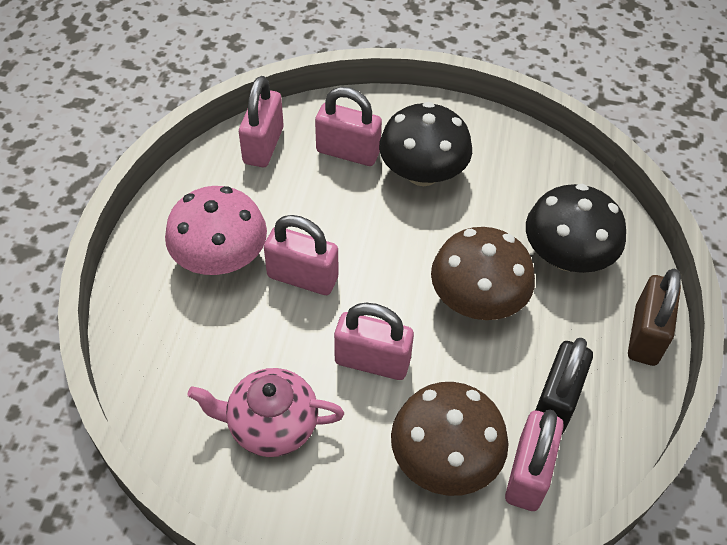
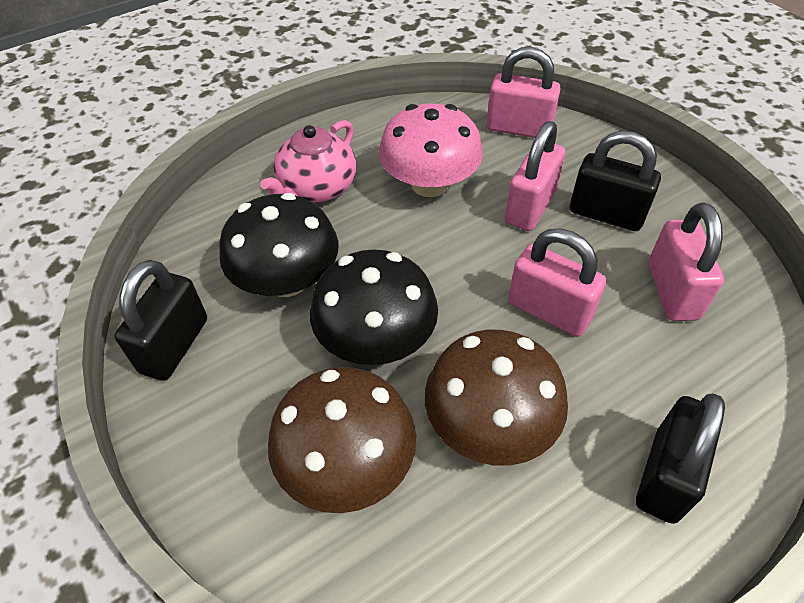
black padlock: [535,338,593,434] = 1 -> [114,260,207,381] [570,131,661,231] [636,394,725,524] = 3
brown padlock: [628,269,681,366] = 1 -> none = 0
pink padlock: [239,76,283,167] [264,215,338,295] [315,87,382,166] [334,303,414,380] [505,409,564,511] = 5 -> [487,47,561,138] [505,121,565,231] [508,228,606,336] [649,203,724,321] = 4

